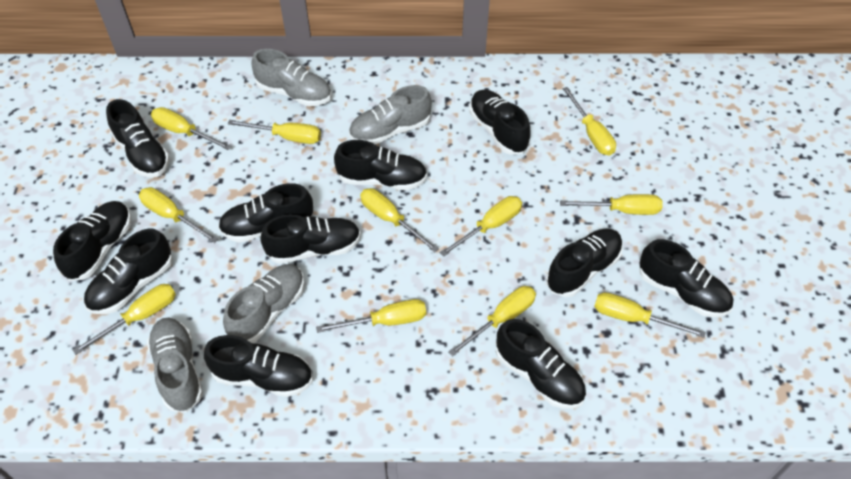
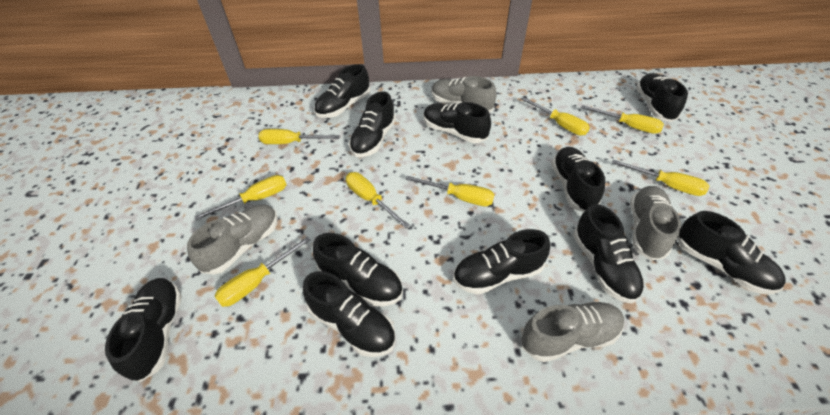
yellow screwdriver: [72,284,176,355] [139,187,218,243] [151,107,232,150] [228,120,321,144] [316,299,426,333] [360,188,439,252] [440,196,522,257] [448,286,536,357] [560,194,663,215] [563,87,616,155] [594,292,706,338] = 11 -> [194,175,287,220] [214,236,311,307] [259,129,340,144] [346,172,410,228] [406,176,495,206] [521,97,590,135] [581,105,664,134] [612,160,709,196] = 8

